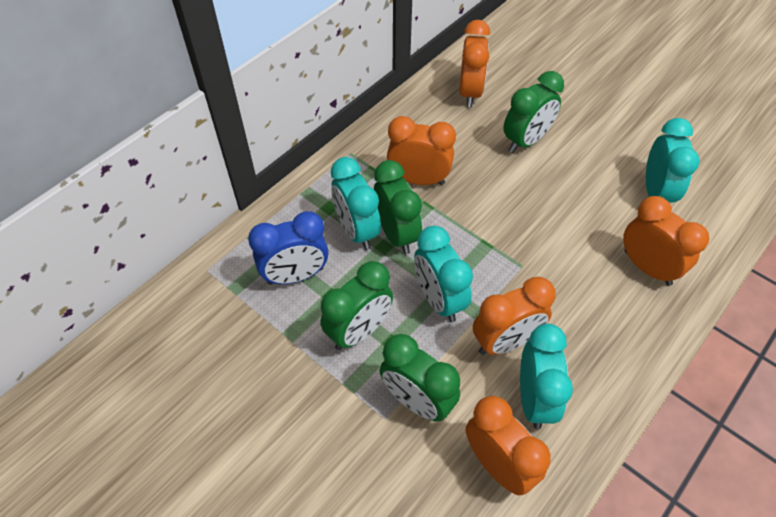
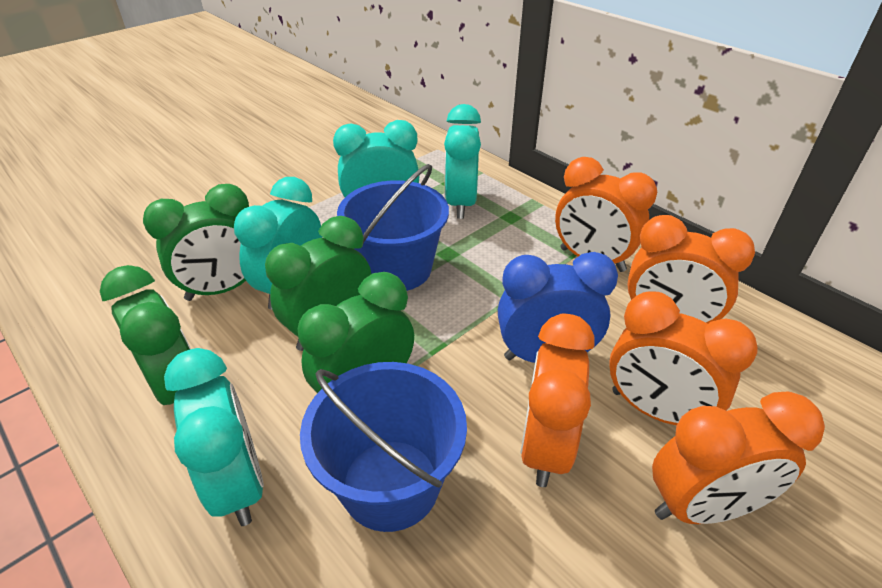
blue bucket: none = 0 -> [300,362,467,532] [337,164,449,291] = 2

